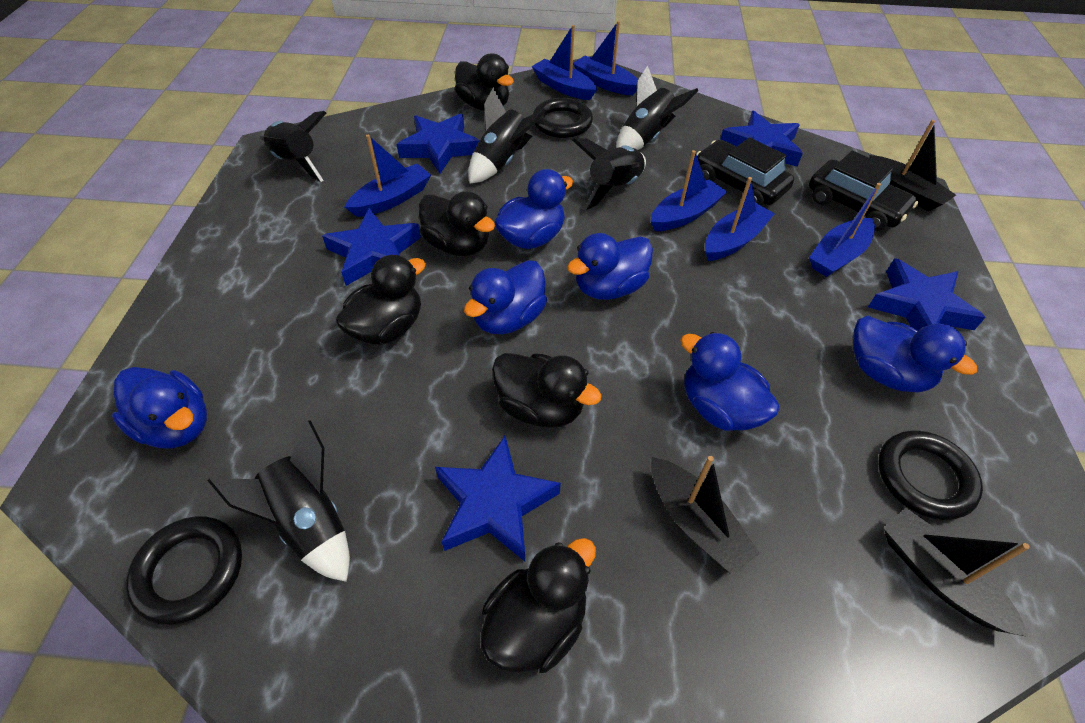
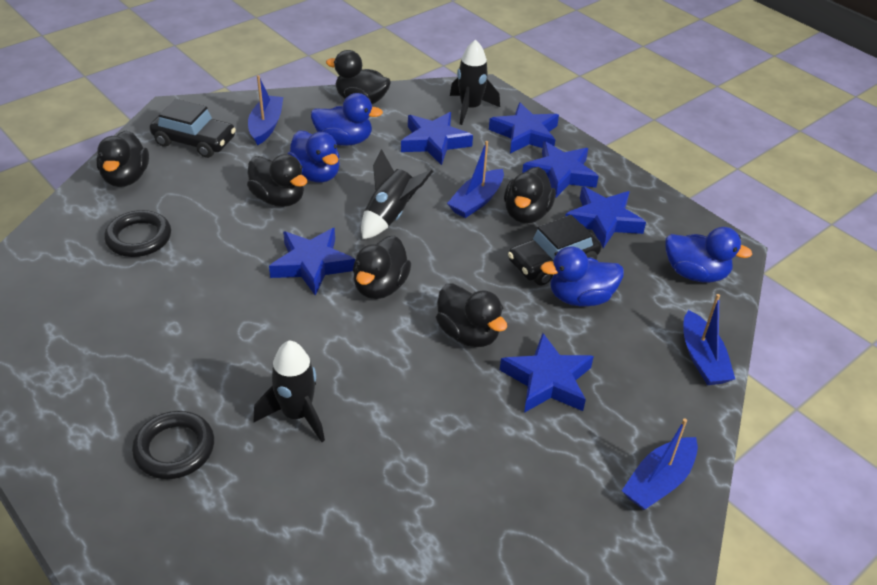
black boat: [651,456,760,575] [869,120,956,212] [884,508,1030,637] = 3 -> none = 0
black duck: [336,255,426,345] [419,191,495,256] [455,53,514,111] [481,538,596,673] [492,353,602,428] = 5 -> [96,130,149,187] [247,154,307,207] [326,50,391,104] [353,236,411,299] [436,283,507,347] [504,167,556,224] = 6
black ring: [126,516,242,625] [533,98,593,138] [878,430,983,520] = 3 -> [104,210,171,257] [132,411,214,479] = 2
black rocket: [208,420,350,582] [260,111,326,182] [469,87,546,183] [572,138,646,210] [616,66,699,150] = 5 -> [253,341,325,442] [361,149,433,239] [450,39,500,125] = 3
blue boat: [345,134,431,217] [532,25,597,100] [573,21,638,95] [651,150,727,231] [705,177,775,261] [809,183,881,277] = 6 -> [248,75,283,146] [447,141,504,218] [622,418,698,510] [683,294,735,385] = 4
blue duck: [112,367,207,448] [464,260,547,334] [495,169,574,249] [567,233,653,300] [680,332,780,431] [853,316,977,392] = 6 -> [288,130,340,183] [311,93,383,146] [540,246,624,306] [665,227,752,283] = 4
blue star: [322,208,421,286] [396,114,480,174] [435,436,561,562] [720,111,803,167] [868,258,986,331] = 5 -> [269,228,355,296] [401,112,473,165] [489,102,559,153] [500,333,594,413] [522,141,599,198] [565,186,646,248] = 6

